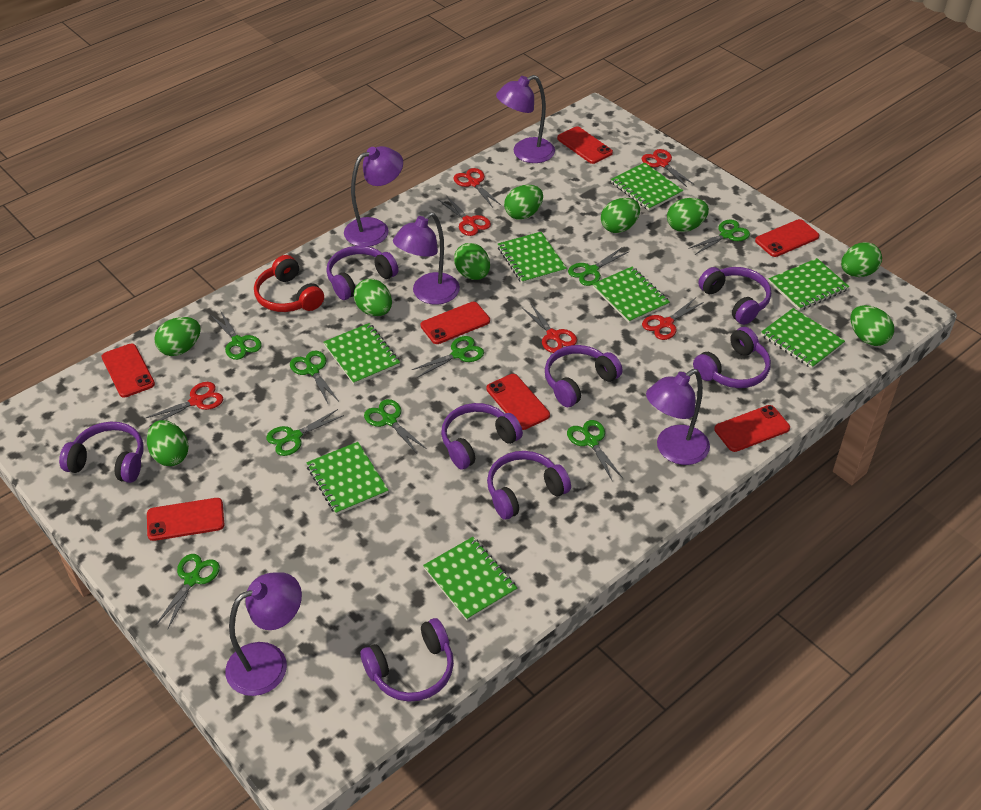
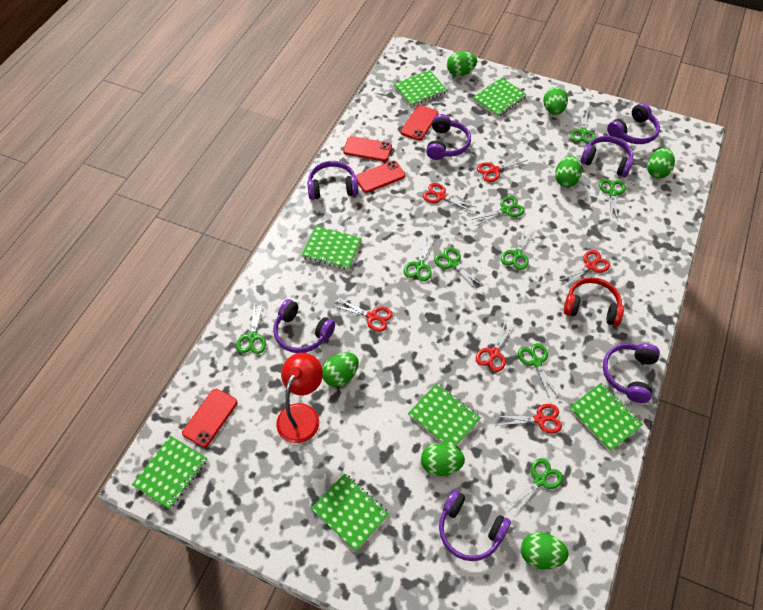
green egg: [147,420,189,466] [154,317,200,356] [354,279,392,316] [454,243,490,280] [504,185,543,220] [601,198,640,233] [667,198,709,232] [841,242,882,277] [851,305,894,346] = 9 -> [322,352,359,387] [421,443,465,476] [447,51,477,76] [521,532,569,569] [543,87,568,115] [555,156,582,187] [647,148,675,178] = 7
green notebook: [306,442,389,515] [323,323,400,385] [423,537,517,621] [498,232,567,284] [592,266,670,323] [611,162,683,211] [761,308,845,369] [769,258,849,311] = 8 -> [132,436,207,509] [301,226,362,270] [311,474,389,551] [394,70,447,107] [408,383,481,447] [473,77,527,117] [569,383,643,451] = 7
purple headphones: [59,422,143,483] [326,246,398,300] [360,618,454,702] [441,403,523,470] [487,451,571,520] [545,345,623,407] [693,327,771,388] [698,267,771,325] = 8 -> [273,299,335,353] [307,161,358,200] [426,114,471,160] [439,490,511,561] [580,136,633,177] [603,343,660,403] [607,103,660,144] = 7
purple lamp: [225,572,302,696] [344,146,403,247] [393,212,460,305] [496,75,555,163] [646,369,710,465] = 5 -> none = 0
red lamp: none = 0 -> [276,353,323,443] = 1
red phone: [102,344,155,398] [147,498,224,541] [421,302,490,344] [487,374,550,430] [557,126,613,164] [714,405,790,452] [755,219,819,257] = 7 -> [182,389,237,447] [343,136,392,161] [356,161,405,193] [401,105,438,141] = 4

